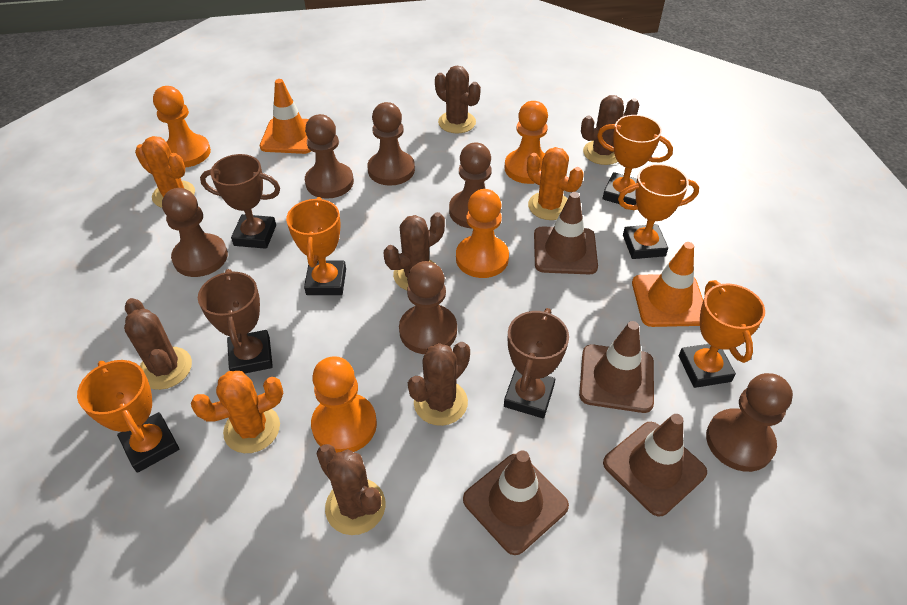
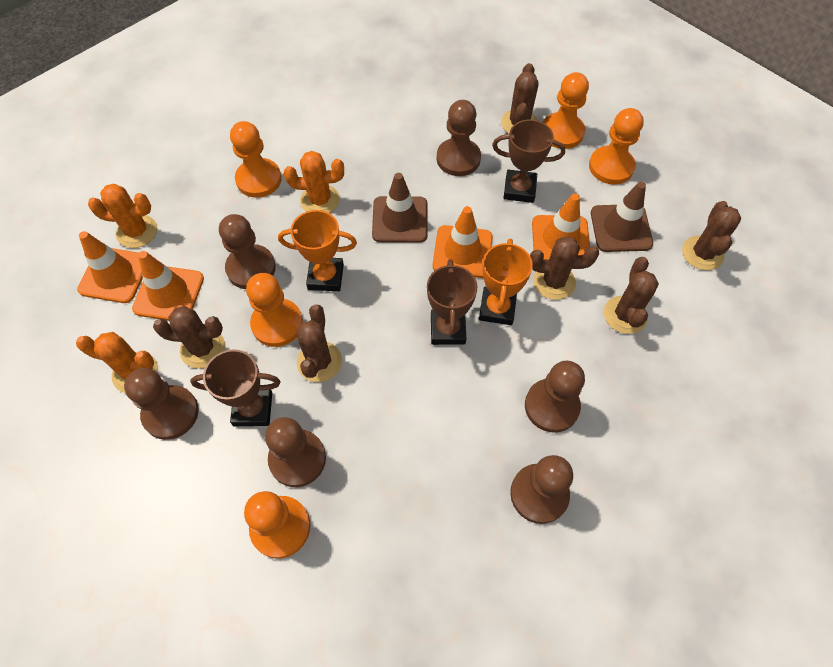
brown traffic cone: [463,450,569,555] [534,192,598,274] [579,321,654,413] [603,414,707,517] = 4 -> [372,173,427,243] [591,182,653,252] = 2
orange pawn: [153,86,211,167] [311,356,377,453] [456,189,509,278] [504,101,548,184] = 4 -> [230,121,282,198] [244,491,310,559] [246,273,303,347] [543,72,589,149] [589,108,644,185] = 5
orange traffic cone: [260,79,311,154] [632,242,703,327] = 2 -> [77,231,143,303] [132,251,204,321] [432,206,493,278] [532,194,590,260] = 4
orange trophy: [77,360,179,473] [286,197,346,295] [597,115,673,205] [618,164,699,259] [679,280,765,388] = 5 -> [278,210,357,291] [479,239,533,325] = 2

